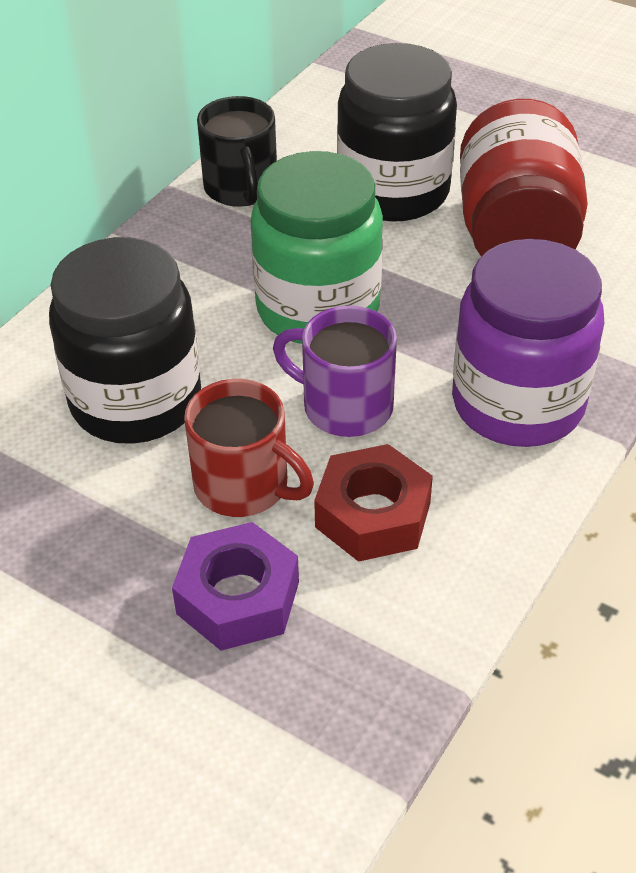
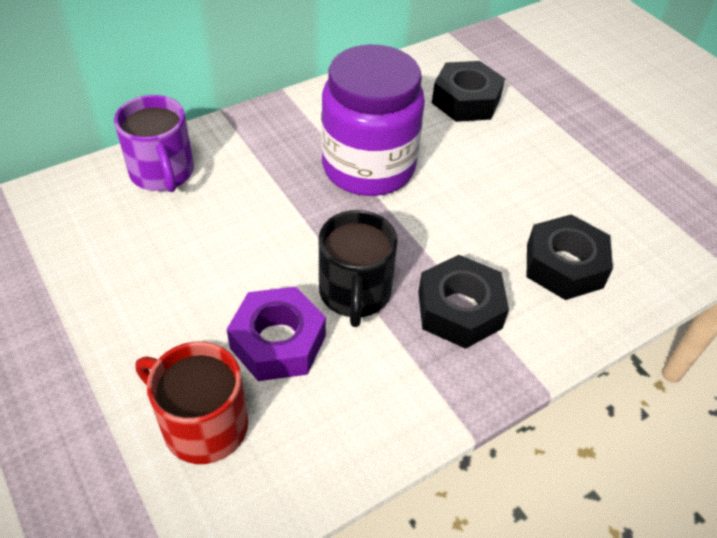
black jar: [49,237,201,444] [337,43,457,222] = 2 -> none = 0
black nut: none = 0 -> [418,255,509,349] [432,61,505,122] [527,215,613,300] = 3
green jar: [250,151,383,344] = 1 -> none = 0
red jar: [460,99,588,256] = 1 -> none = 0
red nut: [314,444,433,562] = 1 -> none = 0

